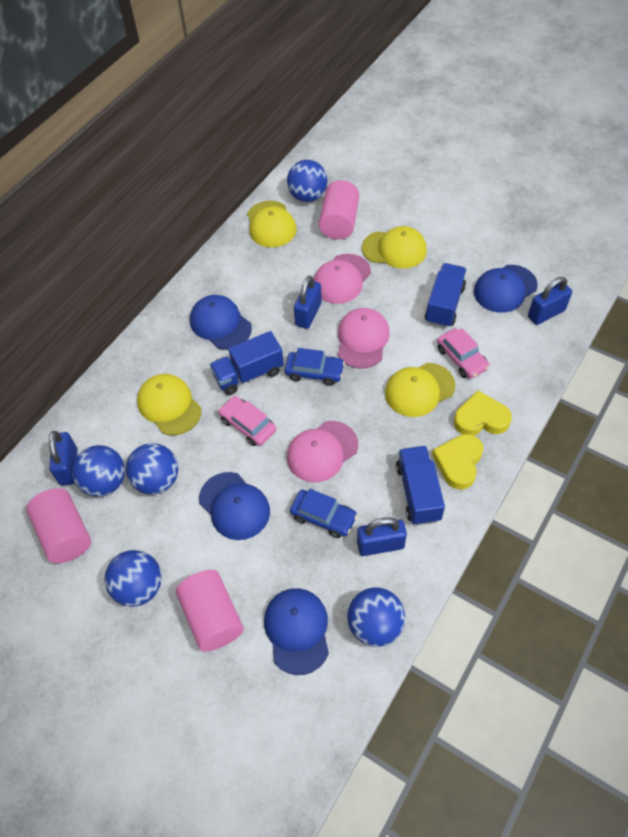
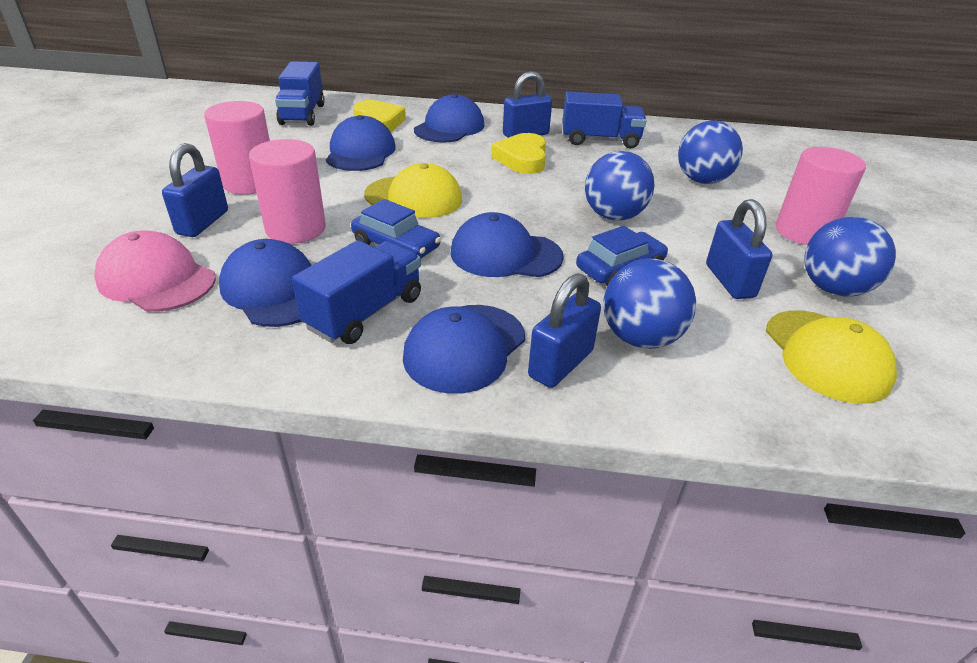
blue ball: [72,445,125,497] [105,550,162,607] [126,443,178,495] [287,160,327,202] [347,587,405,647] = 5 -> [585,151,655,221] [604,259,696,349] [678,120,743,184] [804,217,896,297] = 4
blue cap: [190,295,252,350] [199,472,270,540] [264,588,329,675] [474,265,538,313] = 4 -> [219,239,312,327] [326,115,396,171] [403,305,525,394] [414,94,484,142] [450,212,564,277] = 5
pink cap: [287,421,358,482] [314,254,371,304] [338,308,390,368] = 3 -> [94,230,216,312] = 1
pink car: [218,396,276,446] [437,328,490,379] = 2 -> none = 0
yellow cap: [137,374,201,435] [247,201,297,247] [362,226,427,268] [385,363,455,417] = 4 -> [364,163,462,218] [766,310,897,404] = 2

